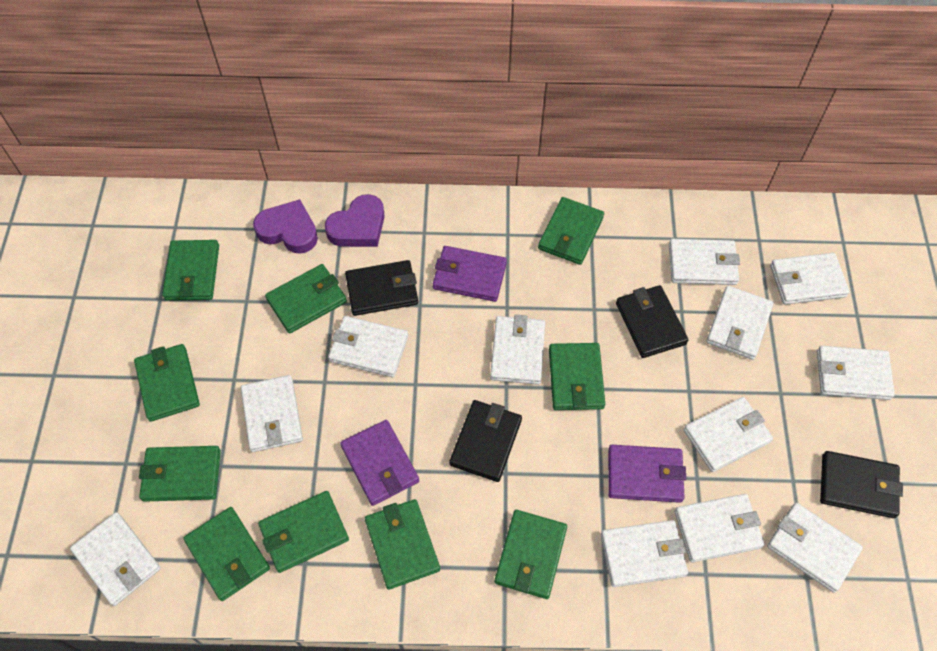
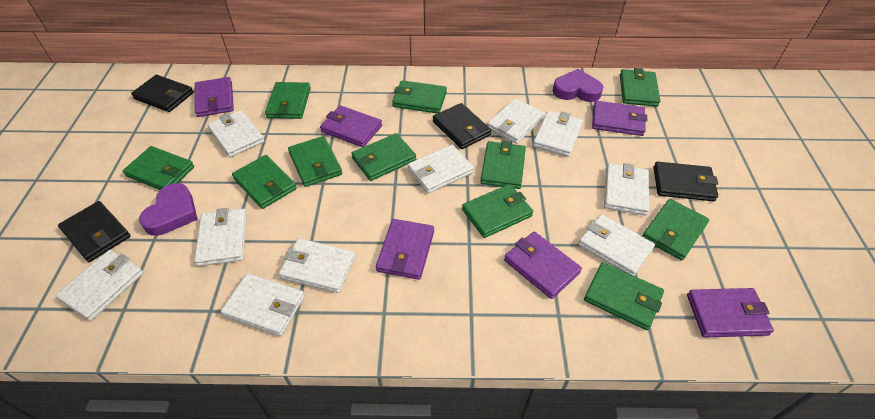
green wallet: [134,344,200,422] [139,446,221,502] [162,240,219,301] [183,507,270,601] [258,491,349,573] [265,264,347,334] [365,499,440,590] [494,510,567,599] [538,197,604,265] [549,343,605,410] = 10 -> [123,146,194,190] [232,155,297,209] [265,82,311,119] [288,136,342,187] [351,133,416,181] [392,80,447,114] [462,184,533,238] [480,140,526,189] [584,262,664,330] [620,68,660,107] [642,199,709,261] = 11
purple wallet: [340,420,419,506] [433,246,507,302] [608,445,686,503] = 3 -> [195,77,234,117] [320,105,382,147] [376,219,434,280] [504,231,582,299] [592,101,647,136] [687,288,774,337] = 6
white wallet: [70,512,161,606] [241,375,303,452] [328,316,408,377] [490,315,545,385] [601,520,688,587] [669,239,740,285] [675,494,765,563] [684,397,773,472] [706,286,774,360] [767,503,863,593] [770,253,850,305] [817,346,895,400] = 12 -> [55,250,144,321] [194,208,247,266] [207,110,264,157] [221,273,305,336] [279,238,355,293] [408,145,474,194] [487,98,545,144] [533,110,583,157] [578,214,655,276] [604,163,649,215] = 10

